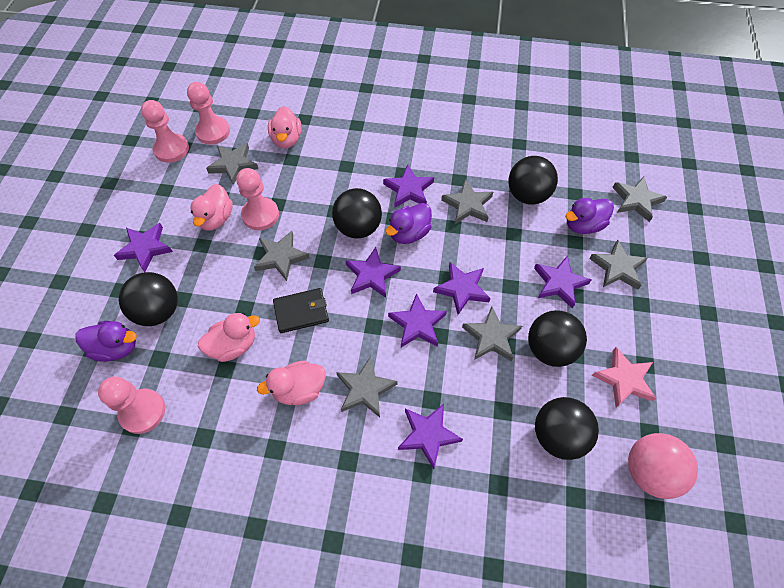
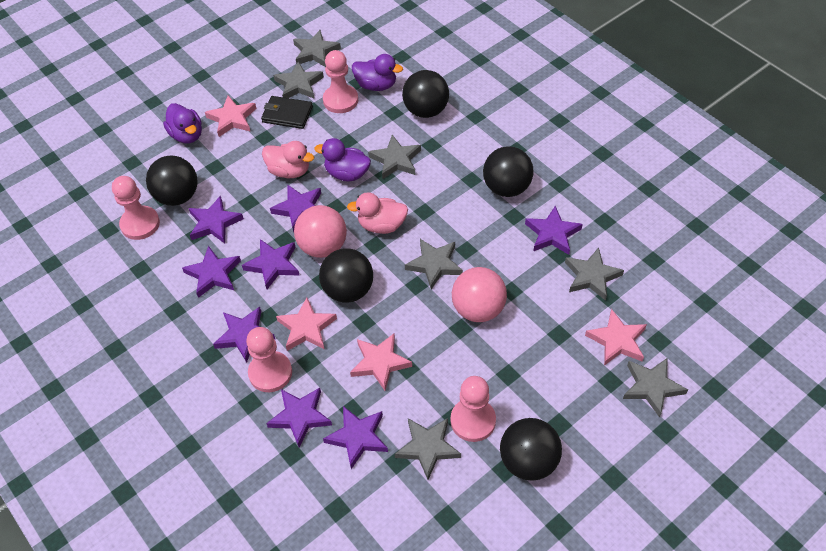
pink ball: [628,433,698,499] = 1 -> [294,205,347,258] [452,267,507,322] = 2
pink duck: [190,184,233,231] [198,313,260,362] [257,360,326,405] [268,106,302,148] = 4 -> [262,141,314,178] [347,192,408,234] = 2
pink star: [592,347,657,407] = 1 -> [205,95,257,137] [276,297,337,351] [350,334,412,391] [585,309,647,365] = 4
purple star: [114,223,173,272] [345,247,401,298] [383,164,434,208] [388,293,447,347] [398,404,463,469] [433,262,491,315] [534,255,591,309] = 7 -> [182,246,241,298] [189,196,244,243] [213,307,275,363] [242,239,299,289] [266,388,332,447] [270,185,321,232] [323,406,388,469] [525,206,583,255] = 8

